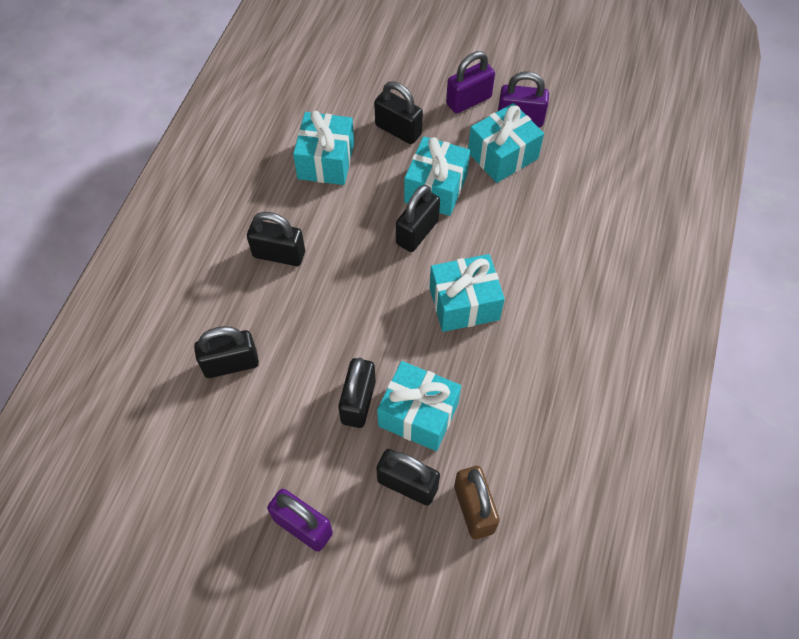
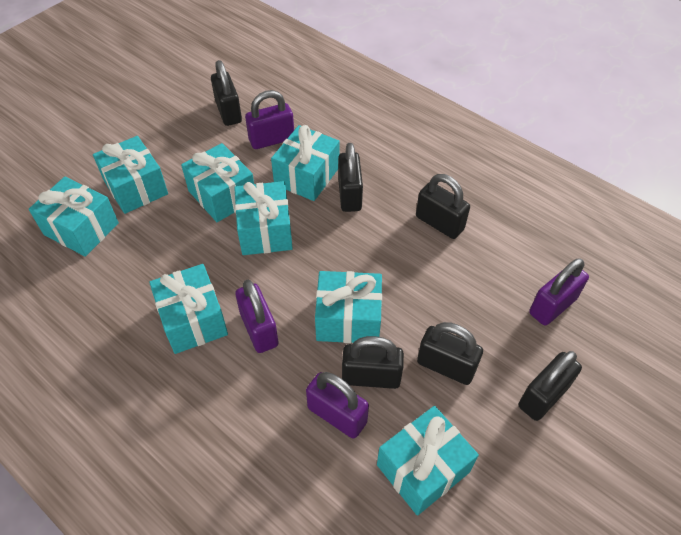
brown padlock: [454,466,500,539] = 1 -> none = 0
purple padlock: [267,489,333,552] [446,51,495,114] [498,71,549,127] = 3 -> [235,280,279,353] [245,90,294,149] [306,372,369,439] [529,258,589,326] = 4
turquoise gift: [293,111,354,185] [377,361,461,451] [404,137,470,216] [429,254,505,332] [468,103,544,183] = 5 -> [29,177,119,257] [93,136,168,214] [149,264,228,354] [181,143,254,222] [234,181,293,255] [271,125,339,201] [315,271,382,343] [377,406,479,516] = 8

